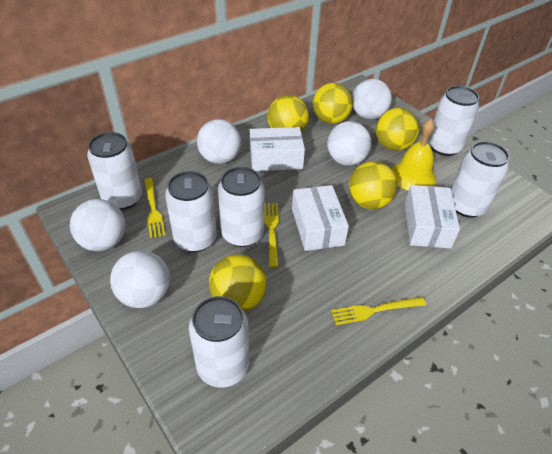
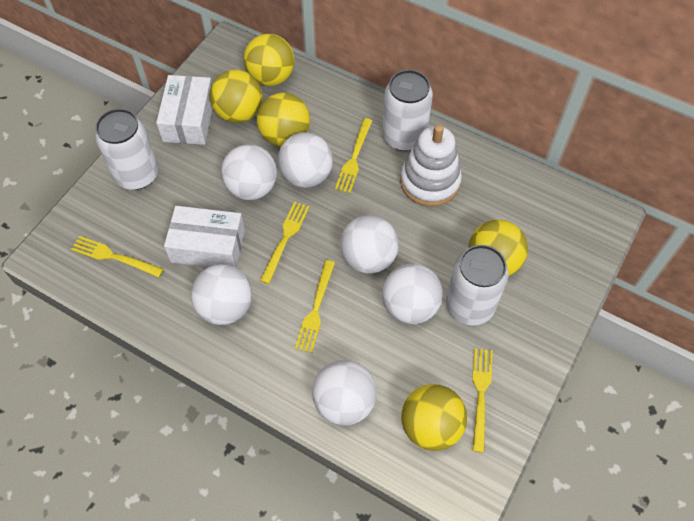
white ball: [70,199,126,251] [110,250,170,308] [197,119,241,164] [327,121,371,166] [352,79,392,120] = 5 -> [191,264,252,325] [221,144,277,200] [278,132,333,188] [312,360,377,425] [340,215,399,273] [382,264,443,324] = 6
white box: [250,127,305,171] [292,185,349,251] [405,185,460,249] = 3 -> [156,75,213,145] [164,206,245,268] = 2
white can: [87,132,142,210] [165,171,217,252] [189,296,249,388] [218,167,265,247] [428,86,479,156] [451,141,509,218] = 6 -> [95,109,159,190] [382,70,433,151] [446,245,509,326] = 3
white stacking toy: none = 0 -> [400,124,462,207] = 1
yellow bell: [391,119,436,191] = 1 -> none = 0
yellow fork: [144,178,165,238] [264,203,279,267] [331,297,426,325] = 3 -> [71,236,164,278] [260,201,310,284] [295,260,335,353] [335,118,372,193] [472,348,493,453] = 5

